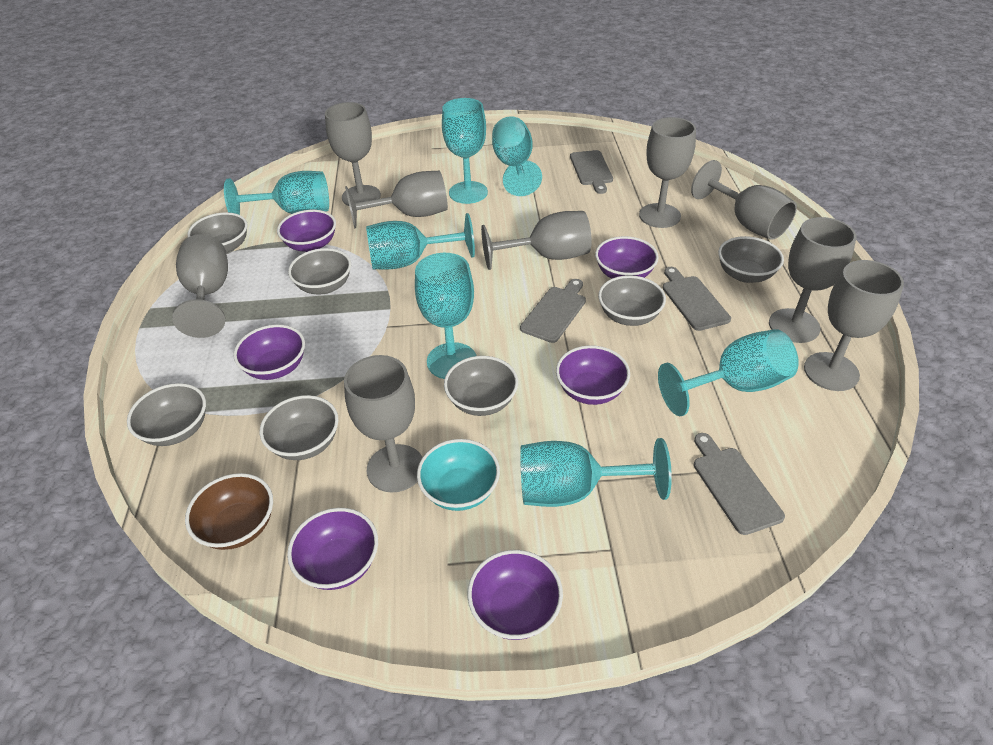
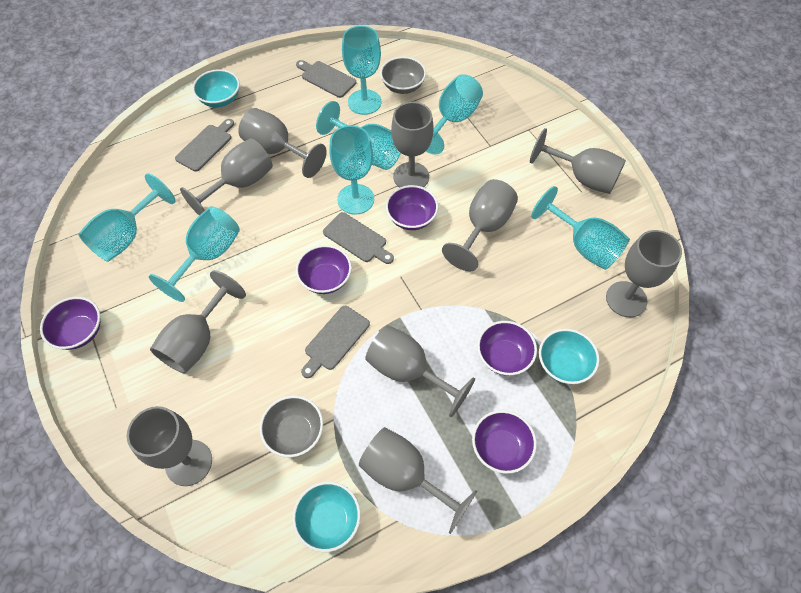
brown bowl: [185,473,273,550] = 1 -> none = 0
grey bowl: [127,383,206,446] [187,212,248,254] [260,395,339,460] [288,248,351,294] [444,356,518,416] [598,275,666,326] [718,236,784,283] = 7 -> [260,396,323,457] [380,57,426,94] = 2
grey goblet: [172,234,228,338] [325,102,381,206] [344,355,422,492] [345,171,448,229] [481,211,592,270] [639,117,696,228] [691,160,797,240] [769,217,856,343] [804,260,904,391] = 9 -> [127,406,212,486] [150,270,246,374] [180,138,273,215] [238,108,327,178] [359,427,478,534] [365,325,475,417] [391,102,434,188] [442,179,518,271] [530,128,626,194] [606,230,682,317] = 10
purple bowl: [233,325,305,380] [277,210,336,252] [287,508,378,590] [467,550,563,640] [556,345,630,405] [595,236,659,279] = 6 -> [40,297,101,350] [296,245,352,294] [386,185,438,230] [472,410,537,474] [477,321,537,375] = 5
turquoise bowl: [417,439,500,511] = 1 -> [192,69,240,107] [292,481,361,552] [539,329,599,384] = 3

